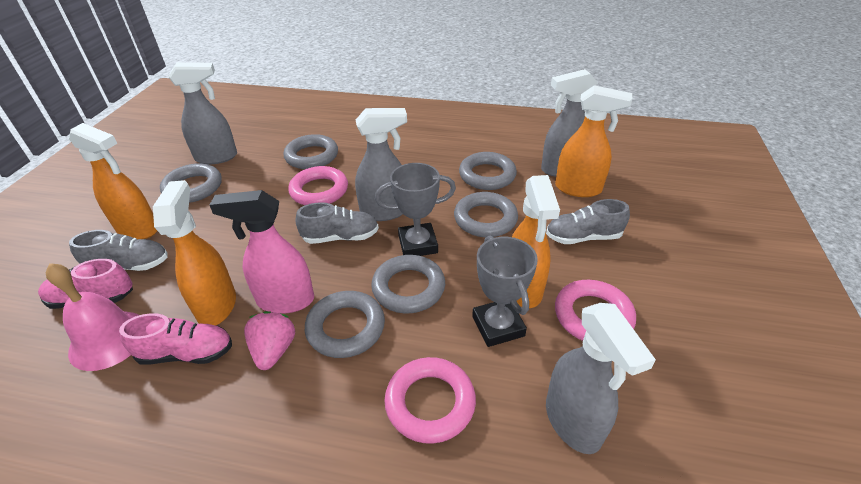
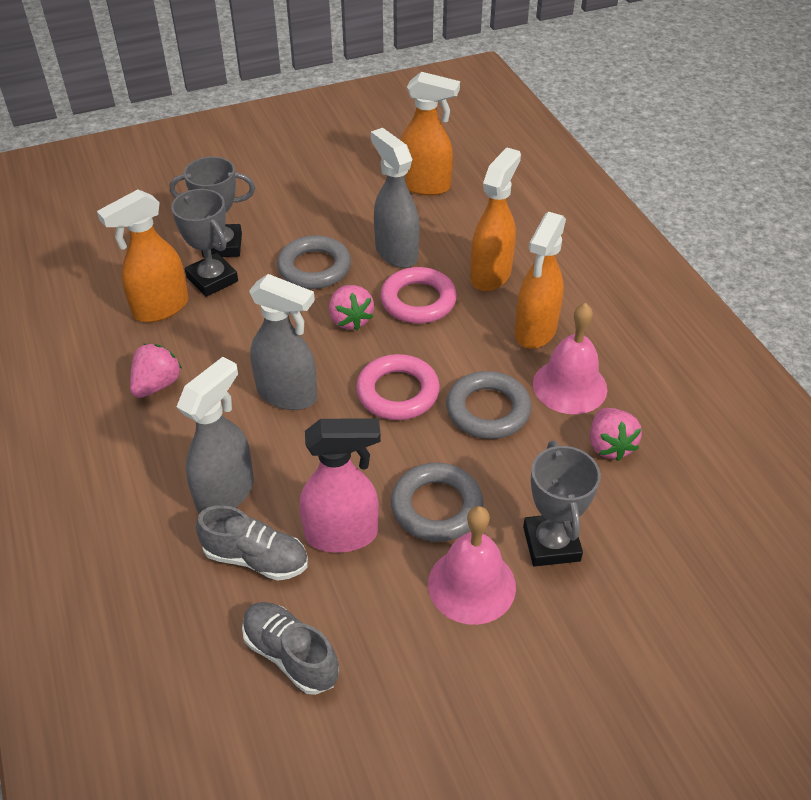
grey ring: [160,163,222,203] [283,134,338,169] [305,291,385,358] [371,255,445,313] [454,192,518,237] [459,152,517,190] = 6 -> [277,235,351,289] [391,463,483,542] [446,371,531,439] = 3
grey shoe: [69,230,168,271] [295,202,379,244] [546,199,630,244] = 3 -> [196,505,308,581] [242,602,339,695] = 2
grey spray bottle: [168,62,237,164] [355,108,407,221] [541,69,598,177] [546,303,656,454] = 4 -> [177,357,254,514] [249,274,317,410] [371,128,419,268] = 3
grey trophy: [375,163,456,256] [472,235,538,347] = 2 -> [170,156,255,258] [171,189,238,297] [523,441,601,567] = 3
pink bell: [46,263,139,371] = 1 -> [428,506,516,625] [533,303,607,414] = 2
pink ring: [288,166,348,205] [384,357,476,444] [555,280,636,341] = 3 -> [356,354,440,420] [380,267,457,324] = 2
pink shoe: [38,259,133,309] [119,313,232,365] = 2 -> none = 0
pink strawberry: [244,311,295,370] = 1 -> [130,344,182,398] [329,285,374,330] [590,408,642,461] = 3

